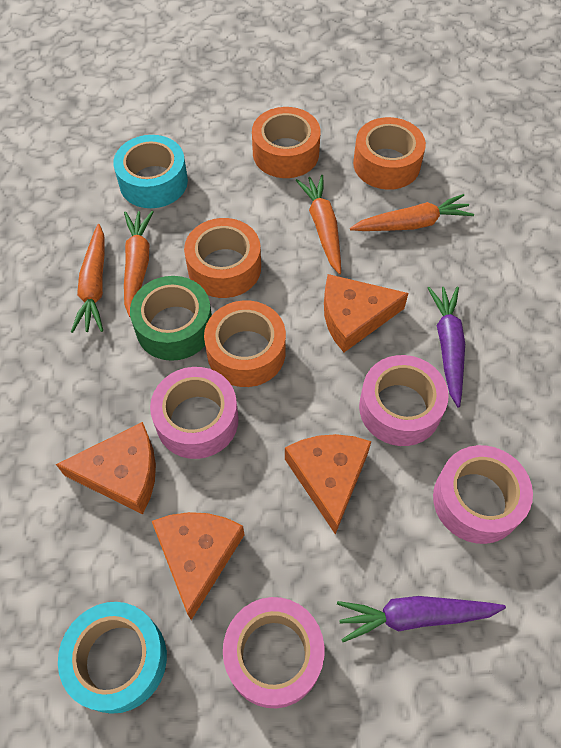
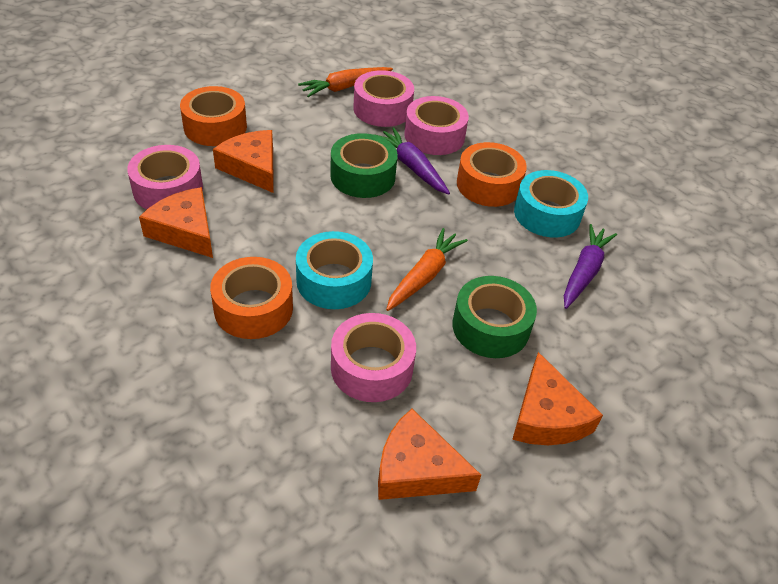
green tape: [130,276,212,361] = 1 -> [330,133,398,198] [453,276,537,358] = 2
orange carrot: [71,224,105,333] [124,211,153,317] [296,175,341,274] [350,194,474,231] = 4 -> [298,67,393,97] [386,228,468,311] = 2
orange tape: [184,218,261,298] [204,300,286,387] [252,107,320,178] [353,117,426,190] = 4 -> [180,86,247,146] [210,257,293,339] [457,142,527,207] = 3

